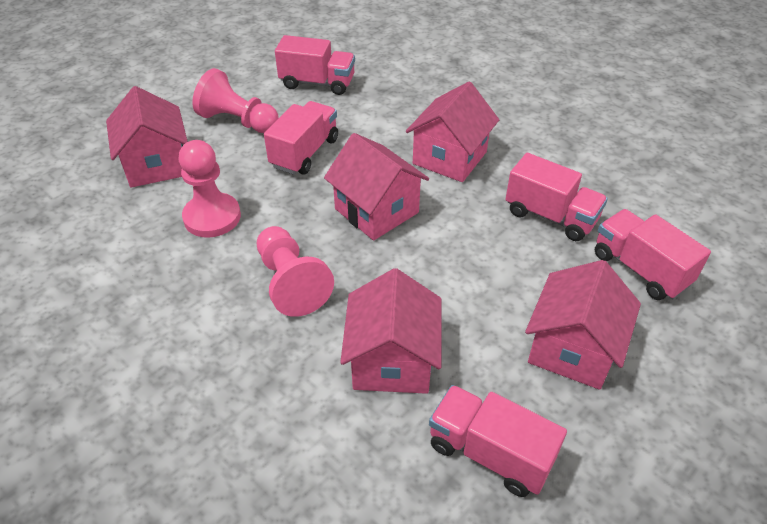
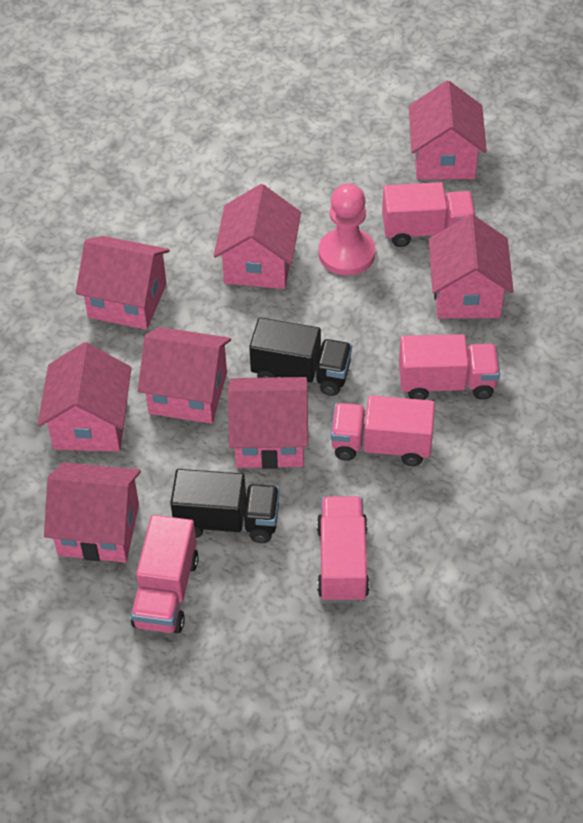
black truck: none = 0 -> [170,469,280,543] [249,318,352,396] = 2
pink house: [106,86,188,188] [324,133,429,241] [340,268,442,394] [406,82,499,182] [525,260,641,390] = 5 -> [37,342,132,452] [44,462,141,563] [76,236,170,330] [138,327,231,424] [213,184,301,289] [228,377,308,469] [409,81,487,180] [429,214,514,319] = 8
pink pawn: [179,140,241,238] [192,68,279,133] [257,226,334,317] = 3 -> [319,183,375,276] = 1

